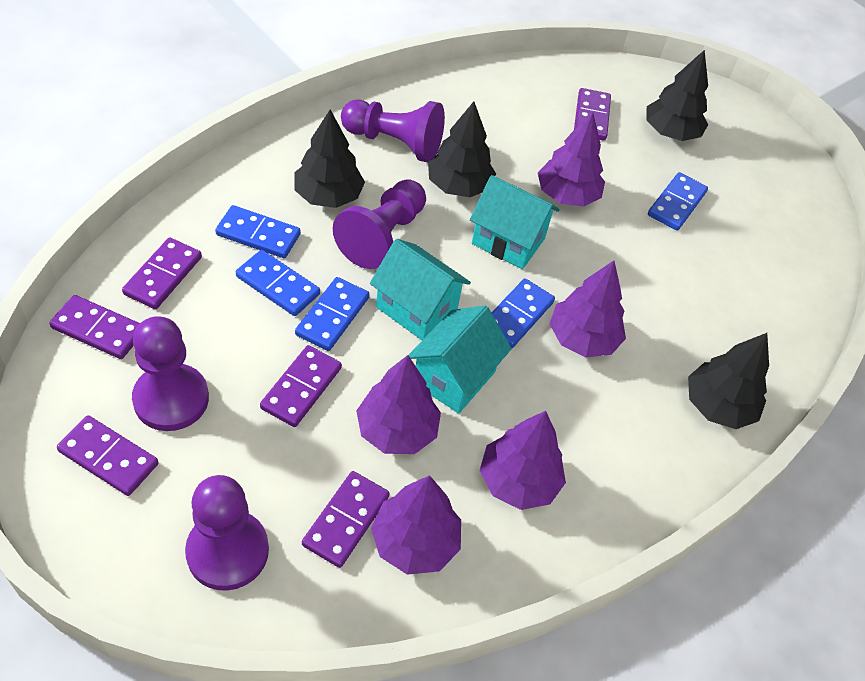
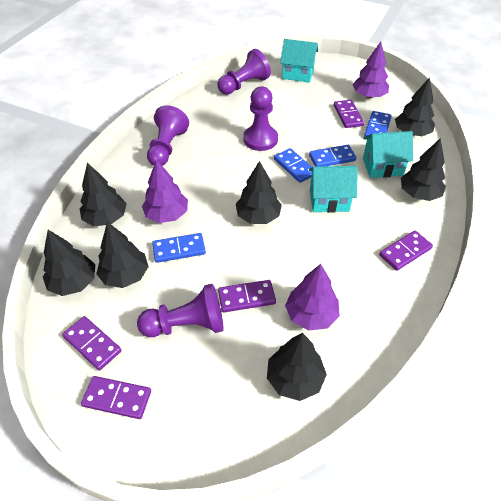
black tree: [294,109,365,208] [428,101,496,197] [646,50,708,141] [688,333,769,429] = 4 -> [43,230,96,296] [80,163,127,226] [96,222,149,288] [236,161,282,224] [267,333,327,401] [395,77,435,136] [401,138,446,201] = 7
blue domino: [215,205,301,258] [236,250,320,316] [295,277,369,351] [492,278,555,348] [648,172,708,231] = 5 -> [152,233,206,263] [274,148,312,183] [309,145,356,166] [364,111,392,137] = 4
purple domino: [49,295,140,359] [57,415,158,496] [122,238,202,309] [260,345,342,427] [302,471,390,568] [574,88,611,141] = 6 -> [62,316,122,371] [81,376,151,419] [218,280,276,312] [334,100,364,128] [379,231,433,271] = 5
purple tree: [356,355,441,454] [371,475,461,575] [480,411,566,510] [538,112,605,207] [550,261,626,357] = 5 -> [142,159,188,223] [285,264,340,331] [352,42,389,98] = 3

